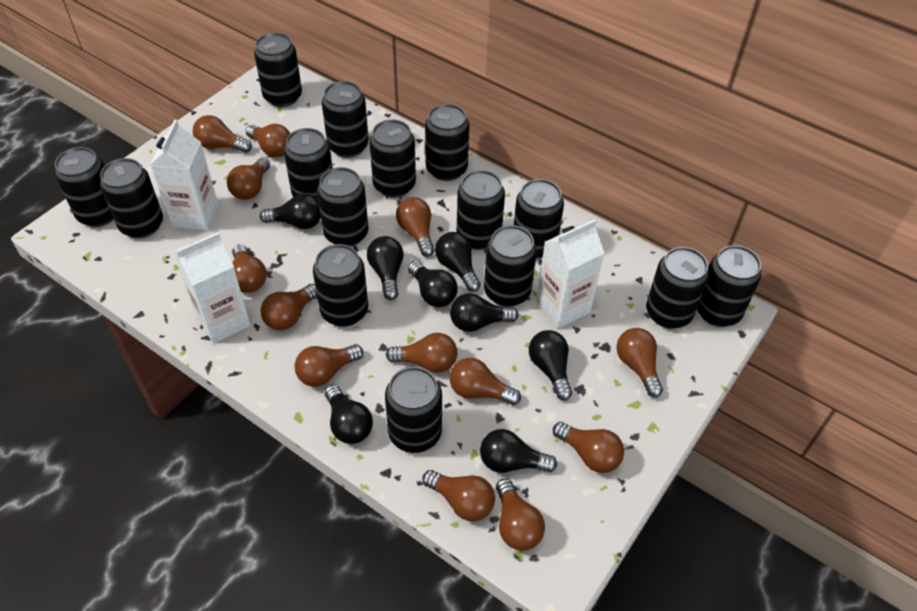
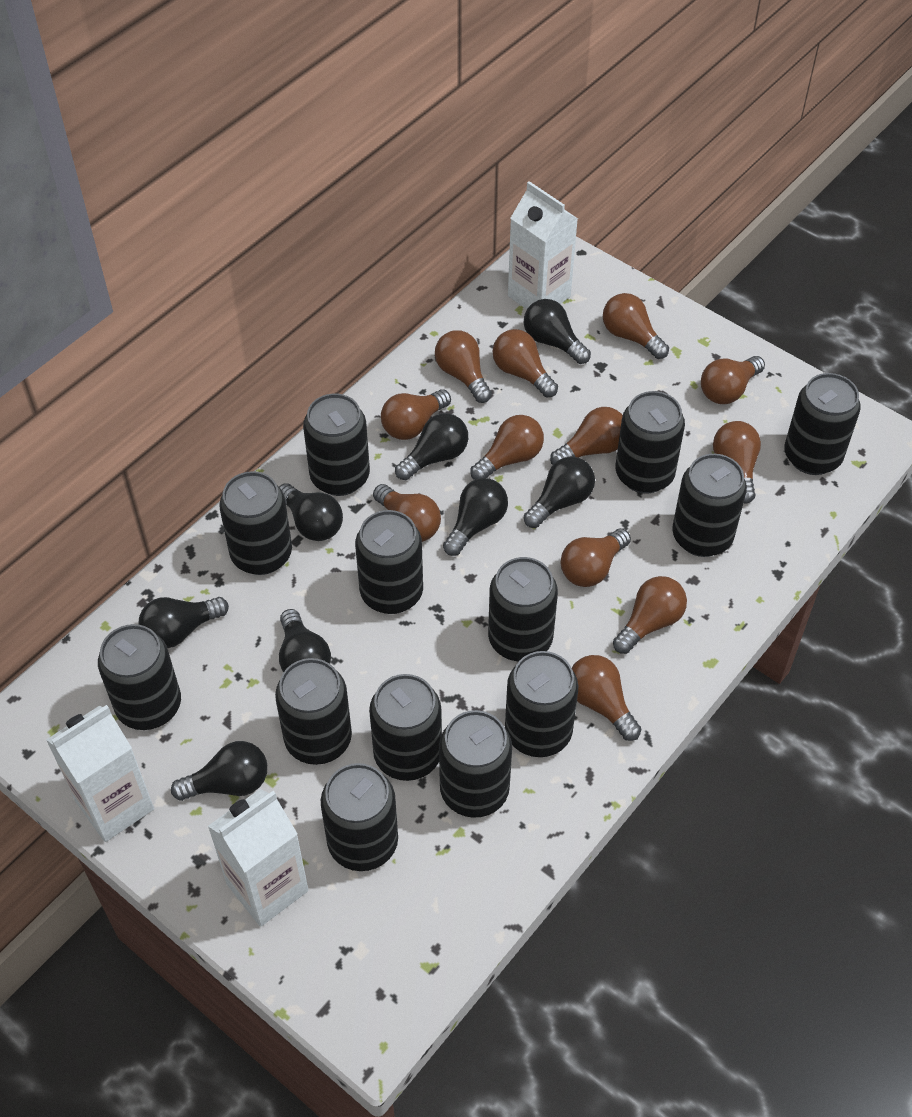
black can: [55,147,114,227] [100,158,163,238] [254,33,302,107] [284,128,333,200] [313,244,368,327] [317,167,368,247] [322,81,369,158] [369,119,416,198] [385,367,442,453] [425,104,470,181] [457,170,505,250] [484,225,537,307] [514,179,564,259] [646,247,709,329] [697,245,762,327] = 15 -> [98,624,181,730] [219,471,292,575] [275,658,352,765] [303,394,370,496] [321,763,398,871] [355,510,423,614] [369,674,442,781] [439,710,512,818] [488,557,558,662] [505,651,578,757] [615,391,685,494] [672,454,747,557] [784,373,861,475] = 13
brown light bulb: [193,115,252,153] [227,158,270,200] [232,244,267,293] [246,124,290,157] [261,284,317,330] [295,344,363,387] [386,333,458,373] [396,197,435,257] [422,470,495,521] [450,358,521,405] [496,478,545,550] [553,422,624,473] [616,328,663,397] = 13 -> [373,484,441,542] [381,389,451,440] [435,330,492,403] [470,415,544,480] [492,329,558,397] [550,407,623,465] [561,528,631,587] [572,655,641,741] [603,293,669,359] [613,576,687,654] [701,356,765,404] [713,421,761,503] = 12

